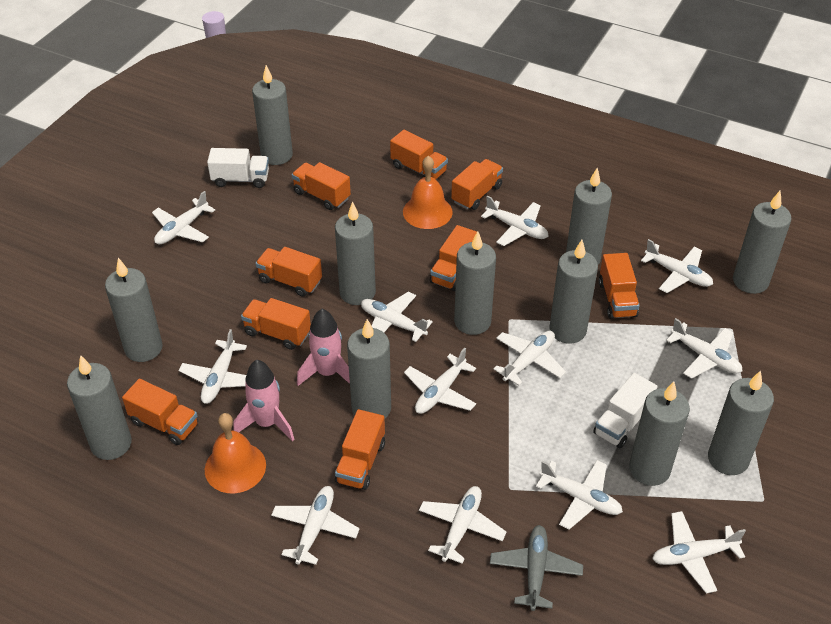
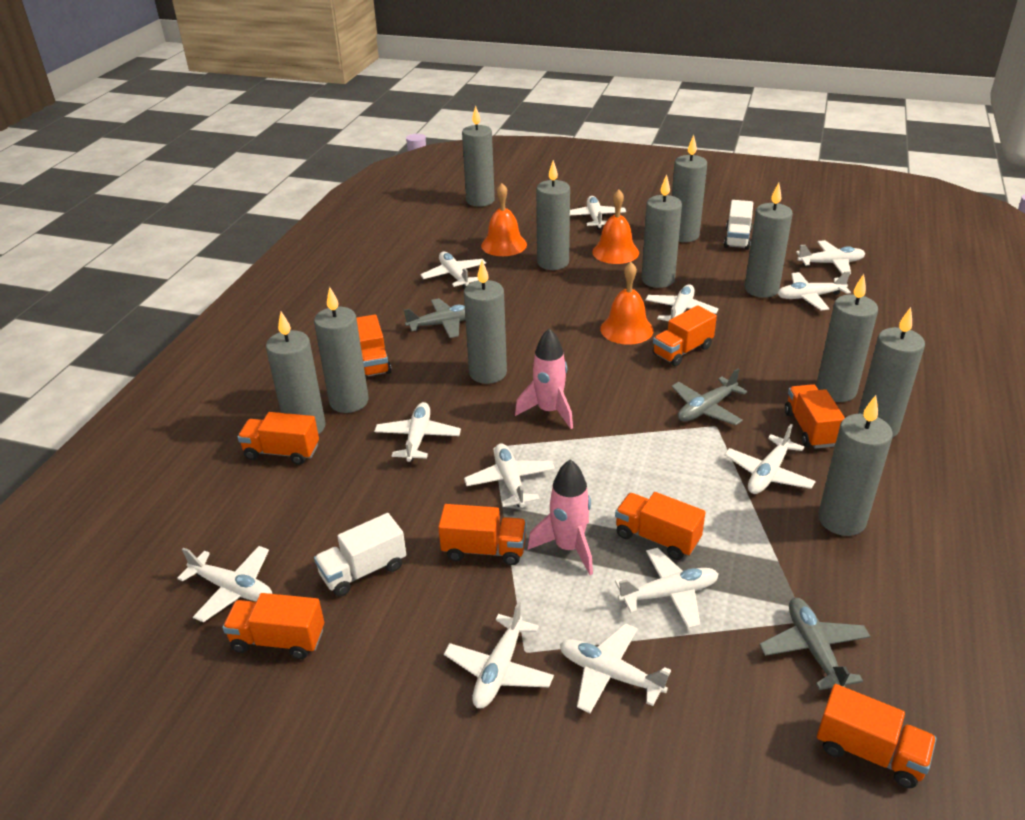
grey plane: [490,525,583,611] = 1 -> [404,298,465,338] [672,368,747,425] [759,598,871,690] = 3
orange bell: [205,413,266,493] [403,156,453,229] = 2 -> [481,183,527,256] [592,189,639,264] [600,262,654,345] = 3
orange truck: [122,379,198,445] [241,298,311,350] [256,247,322,297] [292,162,351,210] [335,409,385,490] [390,130,448,179] [430,225,477,291] [451,159,503,210] [599,253,640,319] = 9 -> [222,593,324,659] [238,412,319,465] [356,314,392,377] [438,504,527,565] [615,492,706,560] [653,305,717,366] [785,384,845,449] [817,684,937,788] = 8

